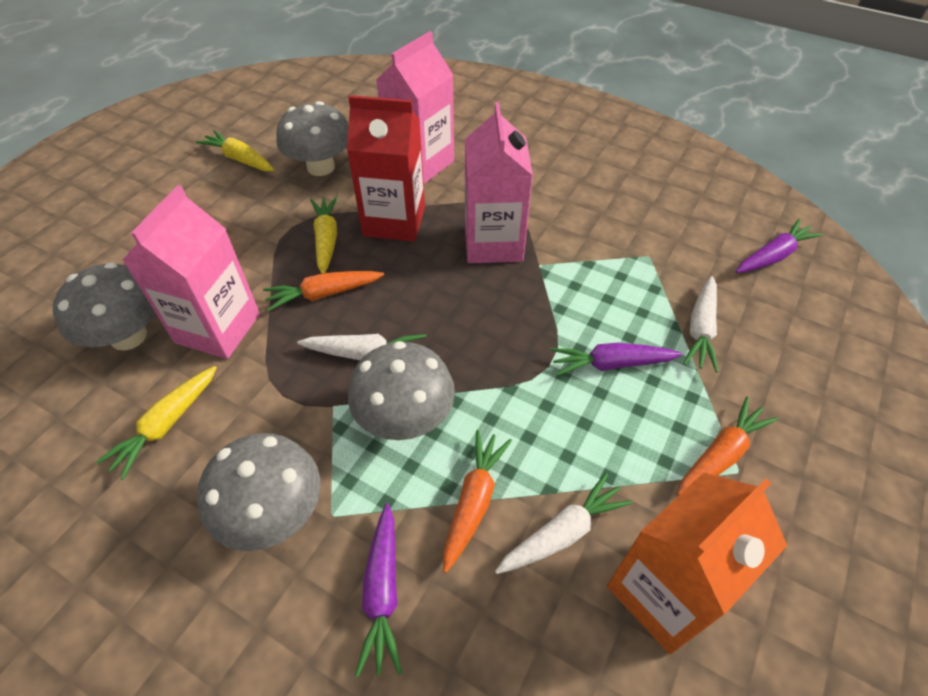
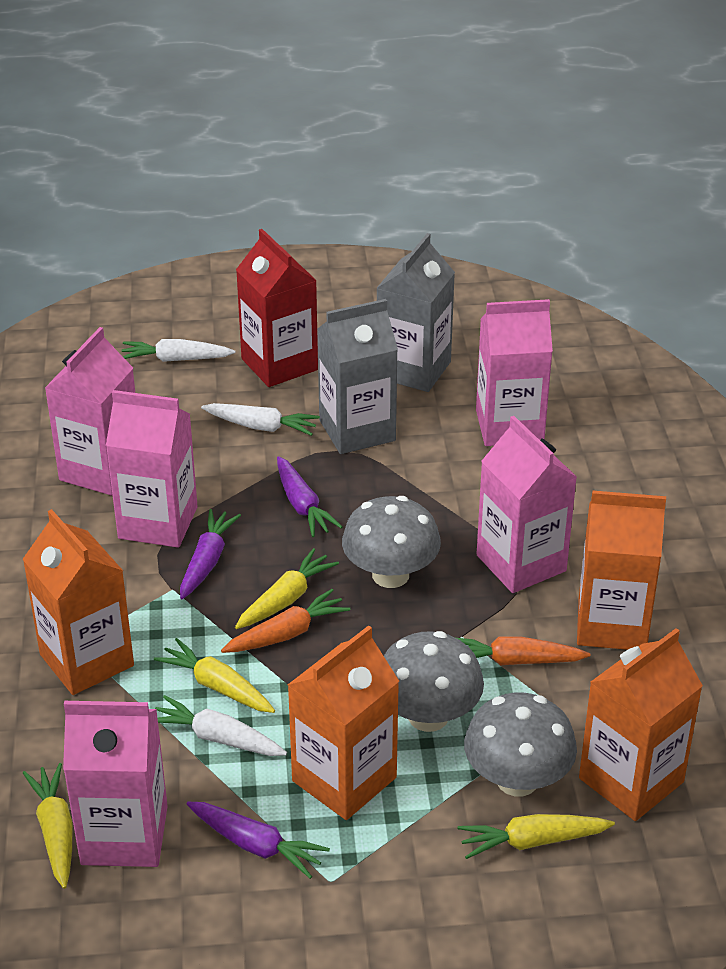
grey carton: none = 0 -> [317,299,398,454] [377,233,455,392] = 2
grey mushroom: [53,262,155,351] [197,433,320,551] [276,101,349,176] [348,341,455,440] = 4 -> [342,496,441,588] [384,631,484,732] [464,692,577,796] = 3
orange carrot: [263,271,384,312] [443,430,512,573] [677,397,778,496] = 3 -> [221,589,350,653] [457,636,590,665] = 2
orange carton: [607,473,787,654] = 1 -> [23,509,134,695] [288,625,399,820] [577,490,666,650] [579,628,703,821] = 4
pink carton: [122,185,260,359] [376,31,454,184] [465,102,533,263] = 3 -> [45,327,135,496] [63,701,168,867] [106,390,198,548] [476,299,553,446] [477,416,577,593] = 5
yellow carrot: [96,366,217,480] [196,130,274,171] [310,196,338,274] = 3 -> [23,763,72,889] [154,638,275,713] [235,548,339,629] [458,814,615,859] = 4

